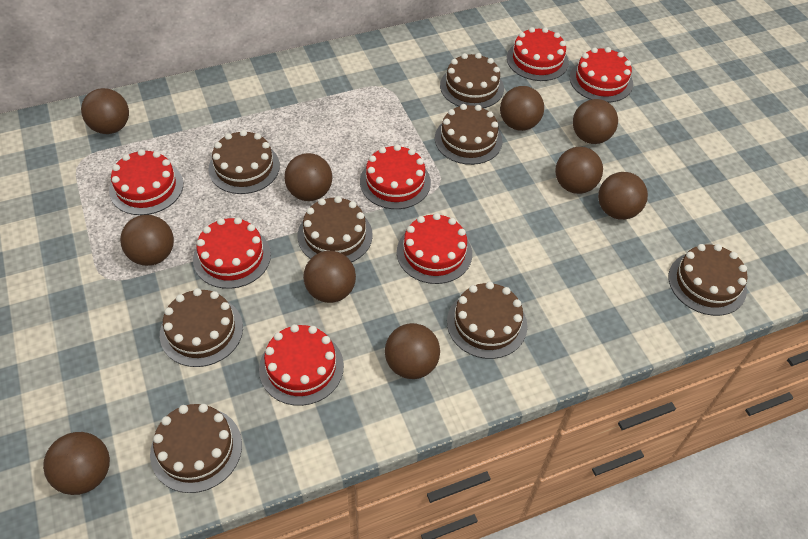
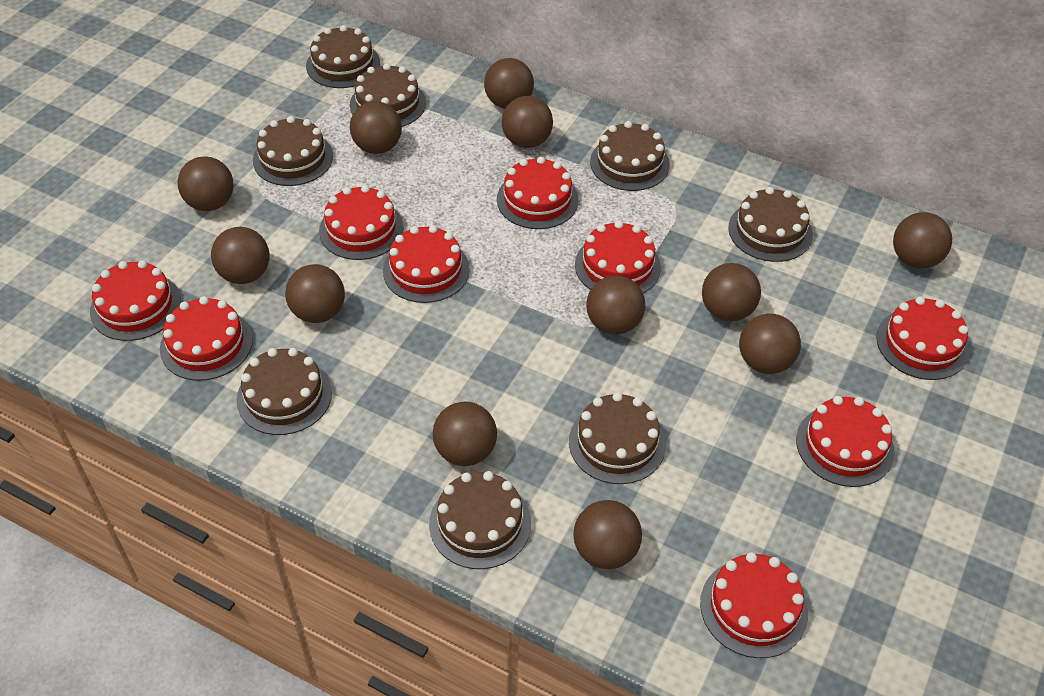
brown ball: [43,432,110,495] [81,88,129,134] [120,215,174,266] [284,153,332,201] [303,251,356,303] [385,323,440,379] [500,86,544,131] [555,147,603,194] [573,99,618,144] [598,172,648,220] = 10 -> [178,156,233,211] [211,227,270,284] [285,264,345,323] [350,101,402,154] [433,401,497,466] [484,58,534,109] [502,96,553,148] [573,500,642,569] [586,275,646,335] [702,263,761,321] [739,314,801,374] [893,212,952,269] = 12
red cake: [109,149,183,215] [193,217,271,289] [259,324,344,406] [360,144,431,209] [397,213,472,284] [507,27,569,81] [570,47,633,103] = 7 -> [90,260,181,341] [160,296,253,381] [319,185,404,260] [383,225,470,303] [497,157,579,229] [575,221,661,293] [700,552,808,658] [796,396,895,487] [876,296,969,380] = 9

